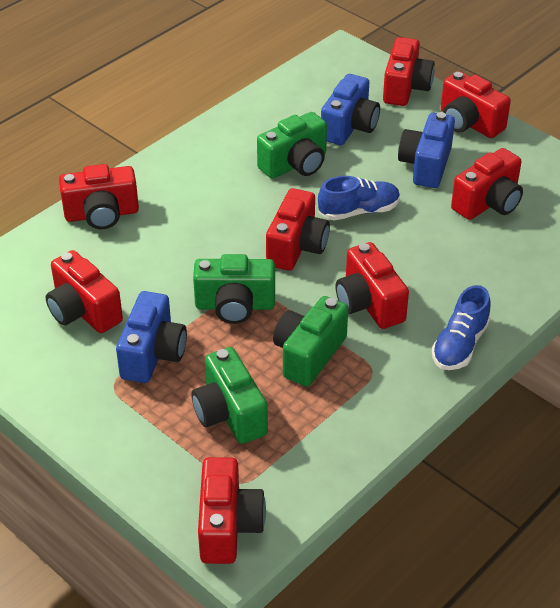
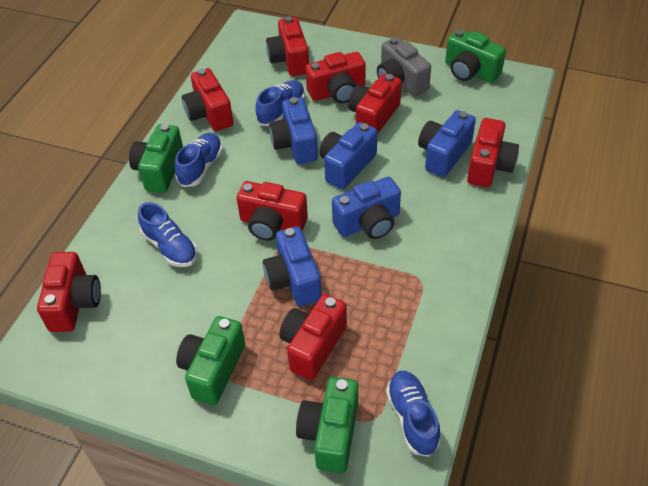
blue camera: [116,291,187,383] [321,74,380,145] [398,112,455,188] = 3 -> [263,226,322,306] [269,97,318,164] [320,122,378,190] [332,176,401,239] [418,110,476,177] = 5
blue shoe: [318,176,400,220] [432,285,491,370] = 2 -> [138,202,198,267] [175,133,223,187] [255,80,305,126] [386,371,441,457] = 4
grey camera: none = 0 -> [377,37,431,97] = 1

